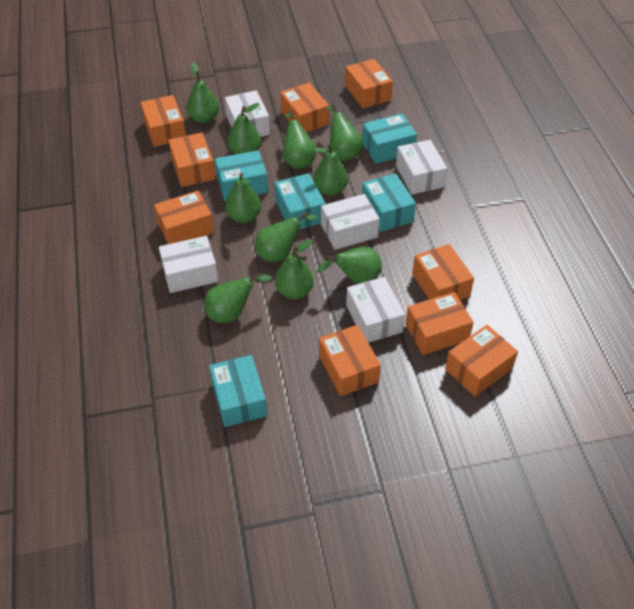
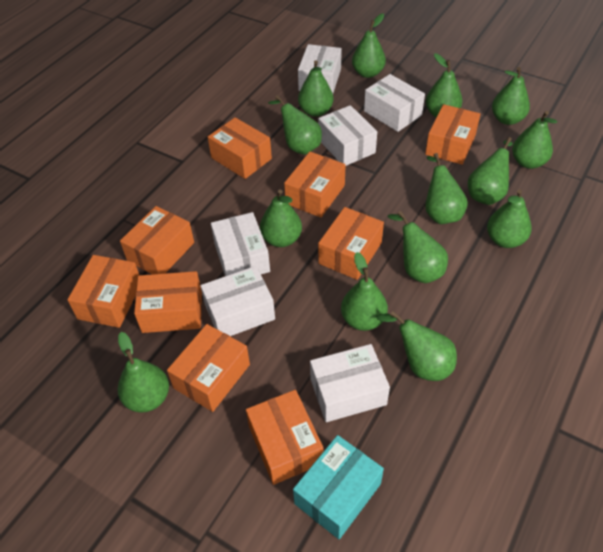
green pear: [186,62,219,123] [204,273,273,323] [225,173,261,223] [227,103,261,155] [255,212,317,262] [275,239,314,299] [283,110,316,169] [313,144,348,196] [317,246,382,284] [326,103,363,161] = 10 -> [118,332,169,413] [260,189,302,247] [268,95,322,155] [298,60,333,117] [341,252,388,331] [352,13,386,78] [376,311,457,381] [387,211,448,283] [425,153,468,224] [426,53,463,117] [468,137,513,205] [487,189,532,248] [492,67,530,125] [512,111,558,169] = 14
turquoise box: [209,355,267,427] [215,150,268,201] [275,173,326,230] [362,114,417,164] [362,173,416,232] = 5 -> [293,435,384,539] = 1
white box: [159,236,218,293] [225,90,270,137] [321,194,380,250] [346,277,405,343] [396,140,447,194] = 5 -> [200,266,275,336] [211,212,270,276] [298,44,342,93] [310,344,390,422] [318,105,377,166] [364,74,425,132] = 6

